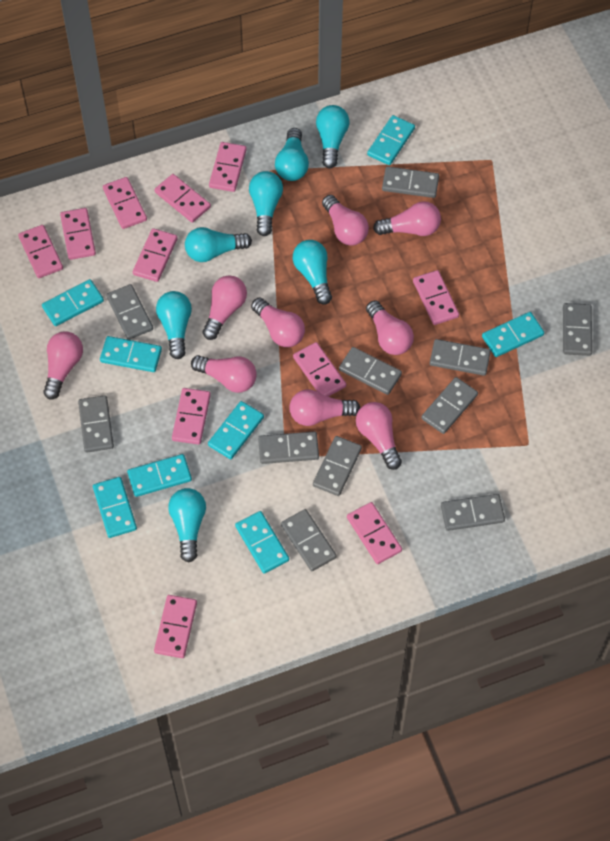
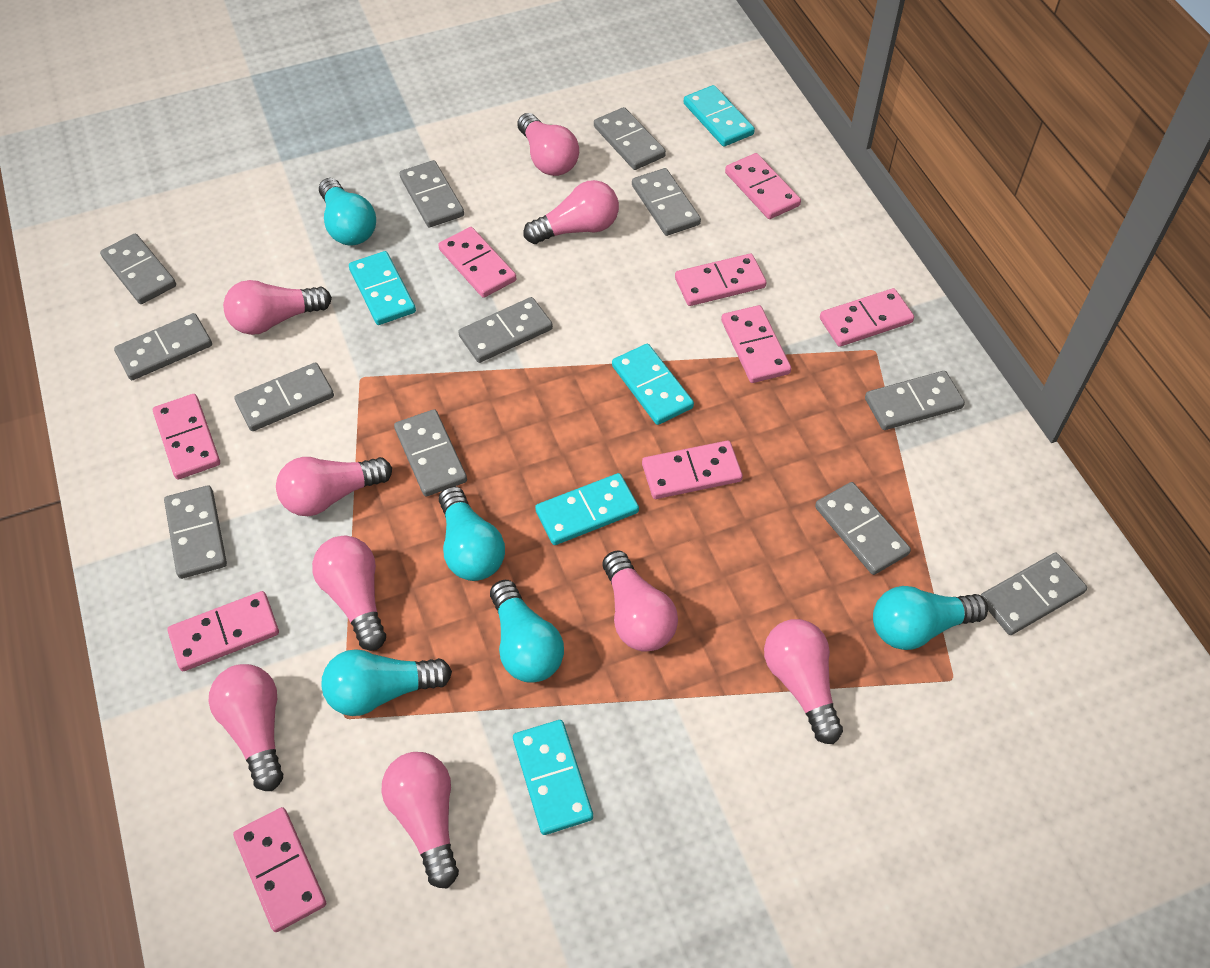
grey domino: [78,395,114,453] [106,284,153,340] [258,431,319,464] [281,509,337,571] [313,436,362,496] [339,347,402,395] [382,166,439,198] [421,377,478,434] [430,339,491,376] [441,494,505,531] [563,303,592,356] = 11 -> [100,234,176,304] [114,313,212,380] [164,485,227,579] [235,363,334,431] [394,409,467,496] [399,160,464,227] [458,297,553,363] [594,107,666,170] [632,168,701,236] [815,482,911,575] [865,371,965,430] [981,552,1087,635] = 12
pink domino: [18,225,63,278] [60,208,96,260] [103,177,147,229] [133,228,178,282] [154,174,211,223] [154,595,197,658] [172,388,211,445] [209,142,247,192] [293,342,346,397] [347,502,402,564] [413,270,459,325] = 11 -> [153,394,220,479] [167,591,279,671] [233,807,326,932] [438,227,516,298] [642,441,743,499] [675,254,766,306] [721,305,791,383] [725,153,801,219] [820,288,914,347] = 9
turquoise domino: [42,279,104,326] [93,477,137,538] [100,336,162,372] [127,454,192,497] [208,401,264,459] [235,511,289,574] [367,115,415,165] [482,312,544,357] = 8 -> [349,251,416,325] [513,720,593,835] [535,473,639,545] [612,344,694,425] [684,85,755,147] = 5
turquoise light bulb: [156,291,192,359] [168,488,206,562] [185,227,252,262] [249,171,283,236] [275,128,309,181] [293,240,332,305] [316,105,349,168] = 7 -> [319,178,376,246] [321,649,452,716] [439,486,505,581] [490,580,564,683] [873,586,988,650] = 5

